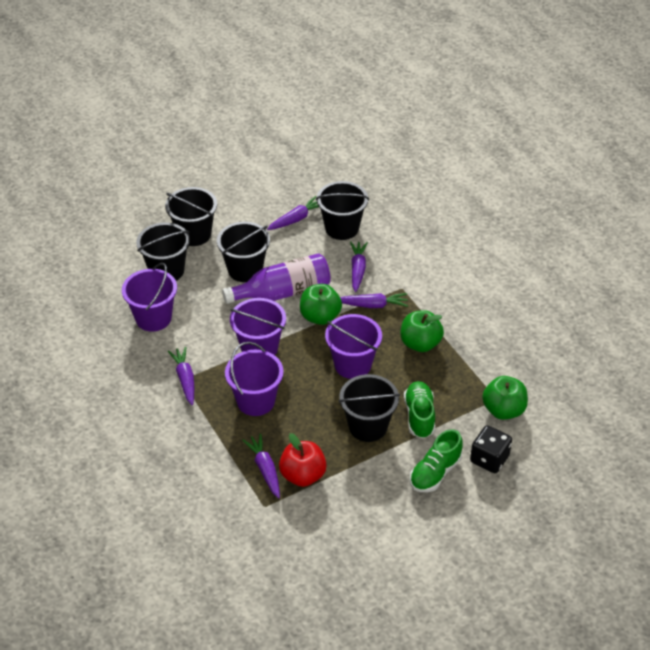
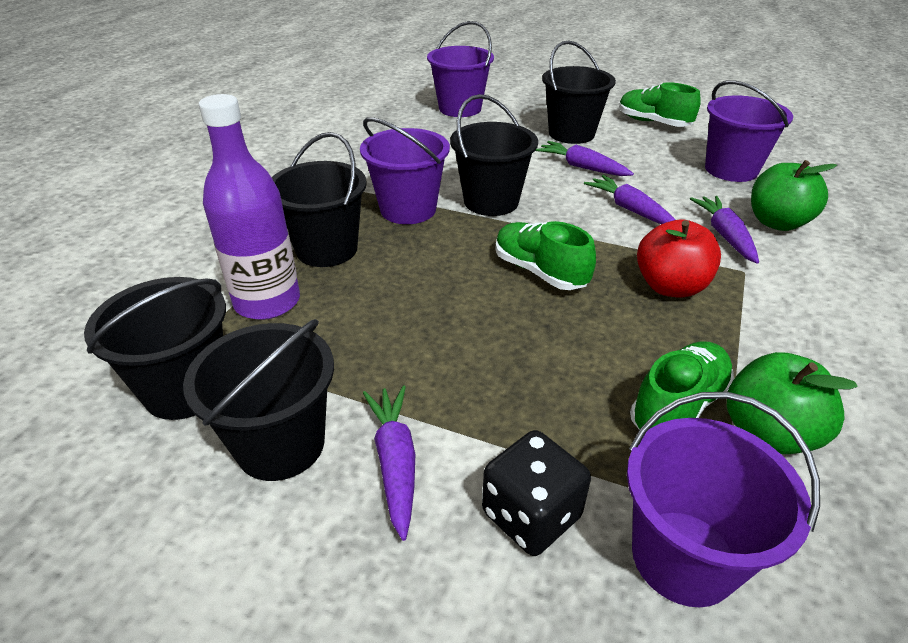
green apple: [300,284,342,325] [401,310,444,352] [482,376,528,420] = 3 -> [727,352,858,454] [751,160,837,231] = 2
green shoe: [404,381,435,438] [410,429,463,492] = 2 -> [495,221,596,290] [619,82,701,127] [630,341,734,430] = 3
purple carrot: [168,347,194,406] [242,433,280,498] [267,196,319,230] [340,293,408,308] [350,242,368,292] = 5 -> [363,386,415,541] [535,141,634,176] [584,175,675,224] [690,196,759,264] = 4

